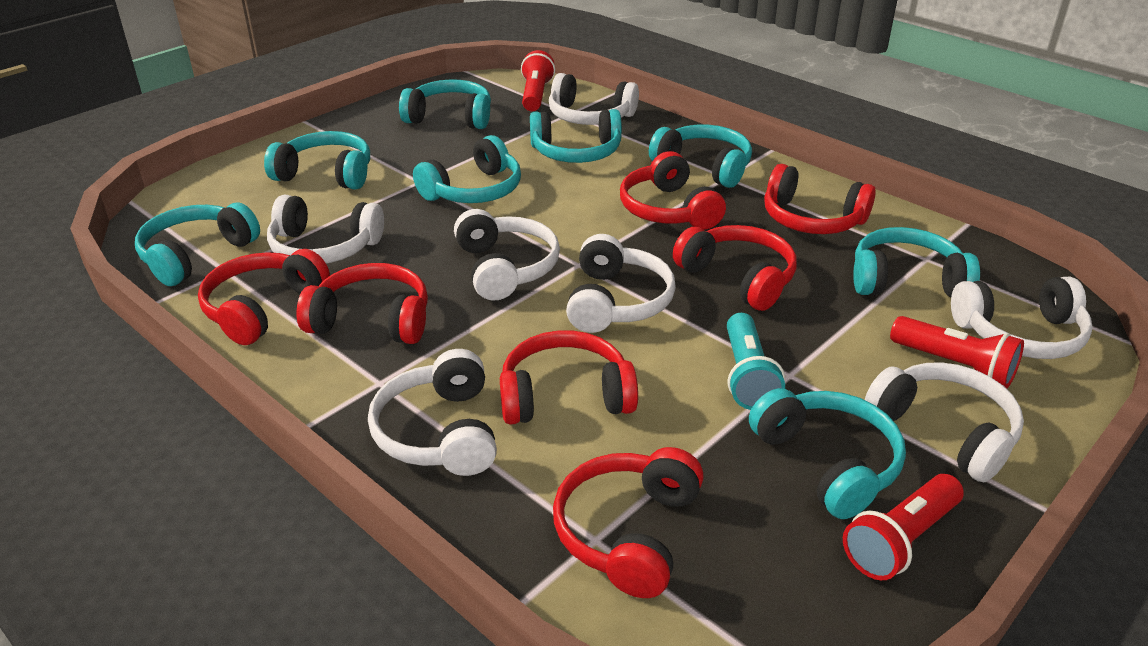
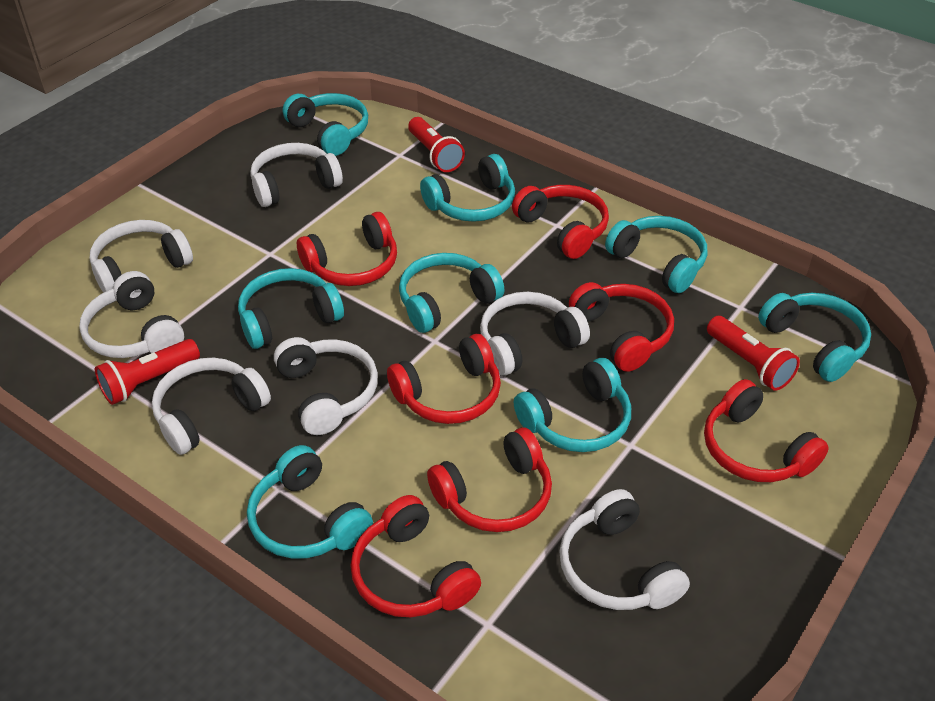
turquoise flashlight: [727,313,785,410] = 1 -> none = 0

